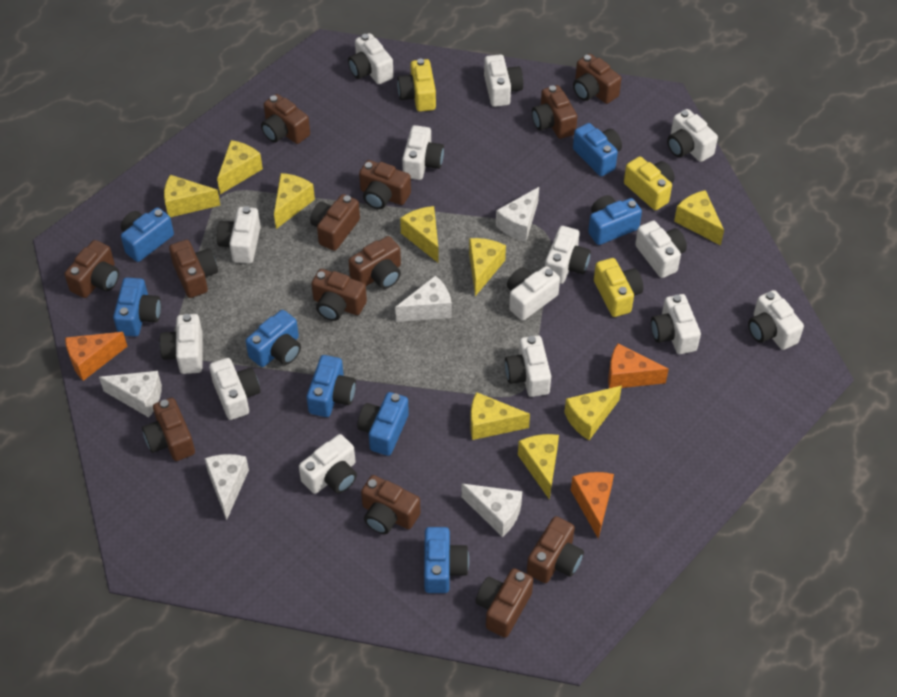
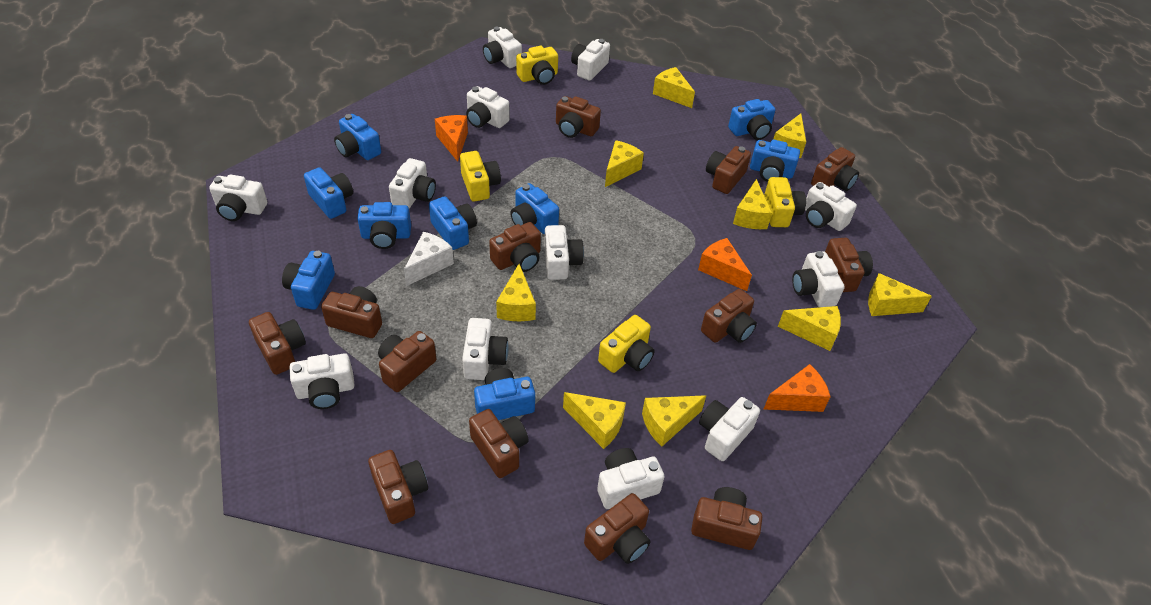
blue camera: [113,277,161,336] [121,207,174,262] [246,310,301,367] [307,355,356,417] [358,392,409,456] [424,527,469,593] [573,123,622,176] [588,195,642,245] = 8 -> [282,251,335,310] [304,167,353,219] [334,114,381,160] [357,202,411,249] [429,196,477,250] [474,368,535,420] [510,183,559,234] [728,99,775,140] [750,140,800,182] = 9
white camera: [159,314,202,374] [209,358,260,420] [217,206,261,264] [299,434,357,494] [348,33,394,84] [402,125,444,180] [484,54,523,107] [505,335,551,397] [507,266,560,321] [545,226,591,284] [635,221,687,278] [651,294,701,354] [667,109,718,162] [748,290,804,350] = 14 -> [209,175,267,221] [289,353,354,409] [389,158,436,209] [462,318,509,380] [466,86,510,128] [483,27,522,68] [544,225,584,280] [571,39,610,81] [597,448,665,509] [699,397,760,461] [792,251,845,307] [805,182,857,231] = 12
white cheese: [99,371,162,417] [204,454,249,520] [395,275,452,322] [461,484,522,537] [496,187,539,242] = 5 -> [404,232,454,286] = 1
yellow camera: [397,58,436,112] [594,258,643,317] [624,156,675,210] = 3 -> [460,151,501,202] [516,46,558,85] [598,315,655,373] [764,177,806,227] = 4

